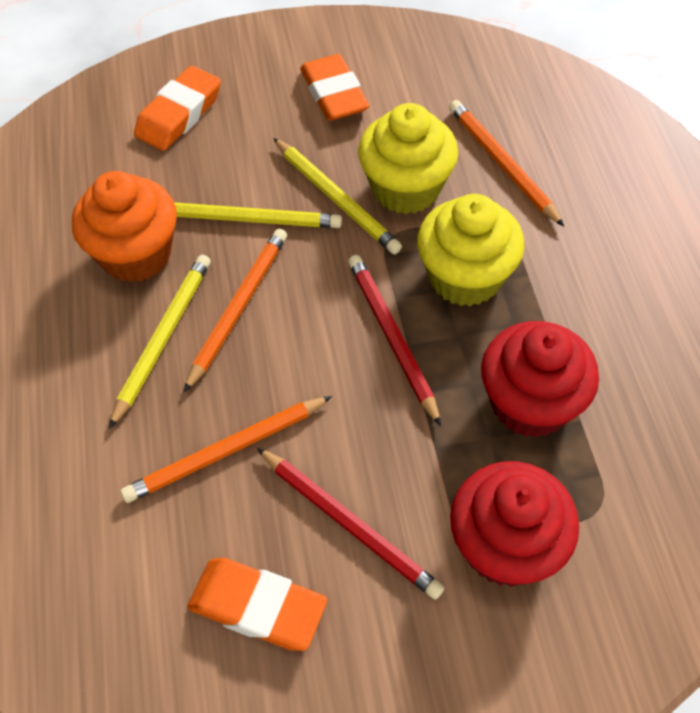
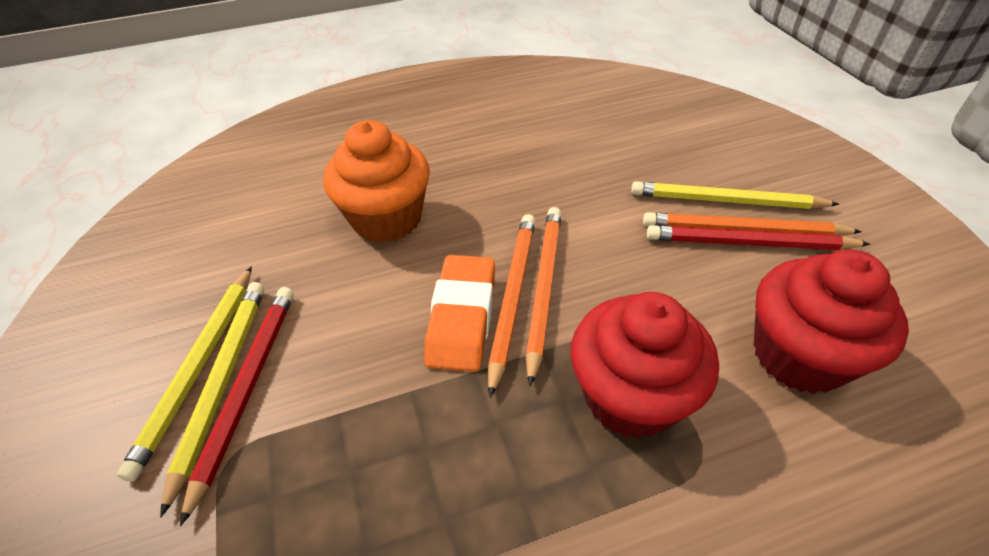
orange eraser: [134,66,221,151] [187,558,327,651] [300,54,369,121] = 3 -> [424,255,495,372] = 1
yellow cupcake: [358,103,458,214] [417,194,525,306] = 2 -> none = 0

